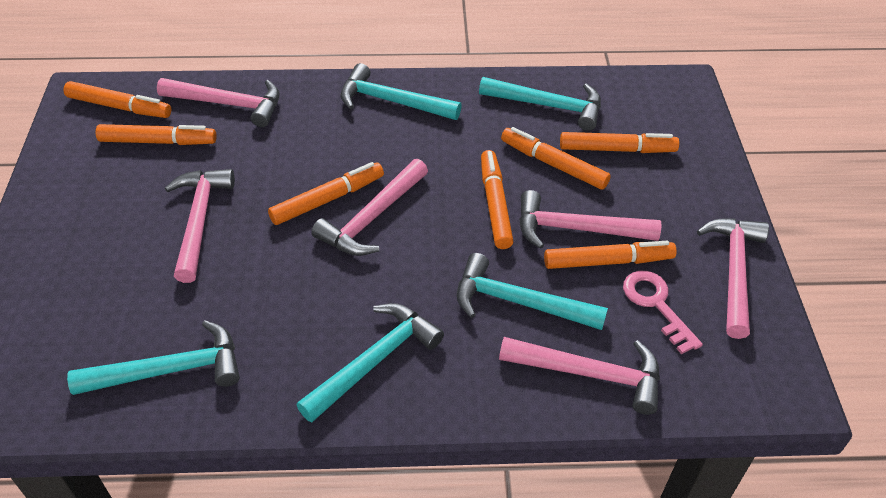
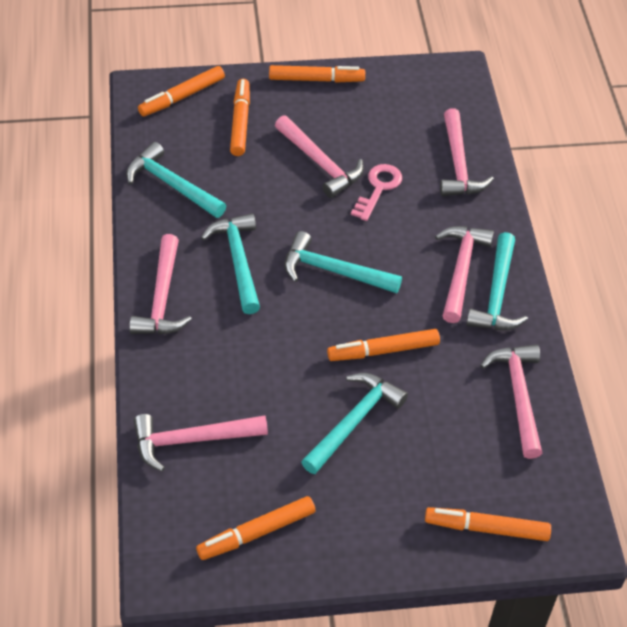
orange marker: [64,81,172,118] [95,124,217,145] [268,162,384,225] [481,150,514,249] [501,127,611,190] [544,241,677,269] [560,132,679,153] = 7 -> [138,66,225,116] [196,496,315,560] [230,79,250,156] [269,65,365,83] [327,329,440,361] [425,507,551,541] = 6

